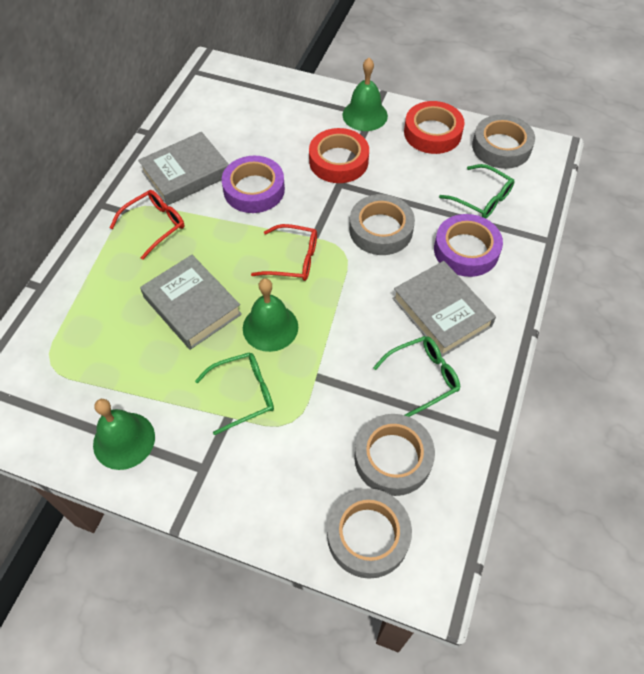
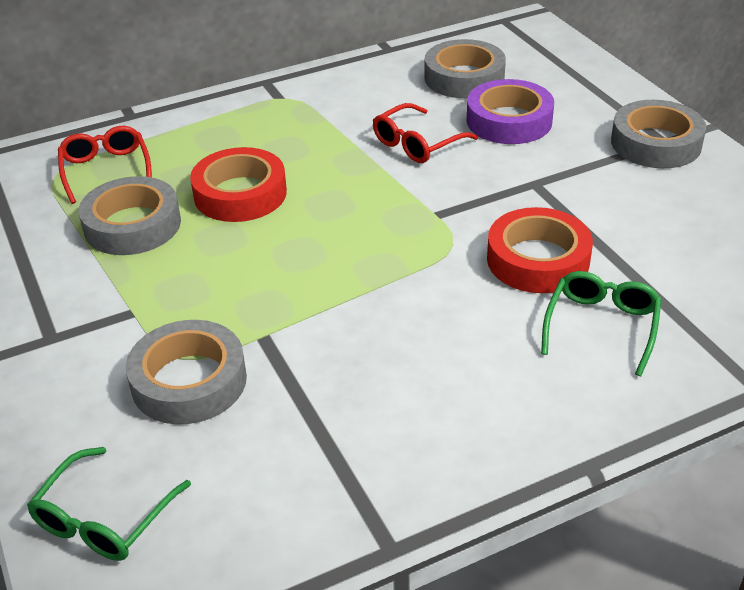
green bell: [93,399,155,470] [243,278,298,352] [343,58,388,131] = 3 -> none = 0
green glasses: [195,352,274,435] [373,336,460,417] [439,164,514,219] = 3 -> [27,447,191,561] [541,271,662,376] = 2
grey book: [138,132,229,206] [140,255,242,350] [392,261,496,357] = 3 -> none = 0
purple tape: [222,156,285,213] [434,214,503,277] = 2 -> [467,79,554,144] = 1

